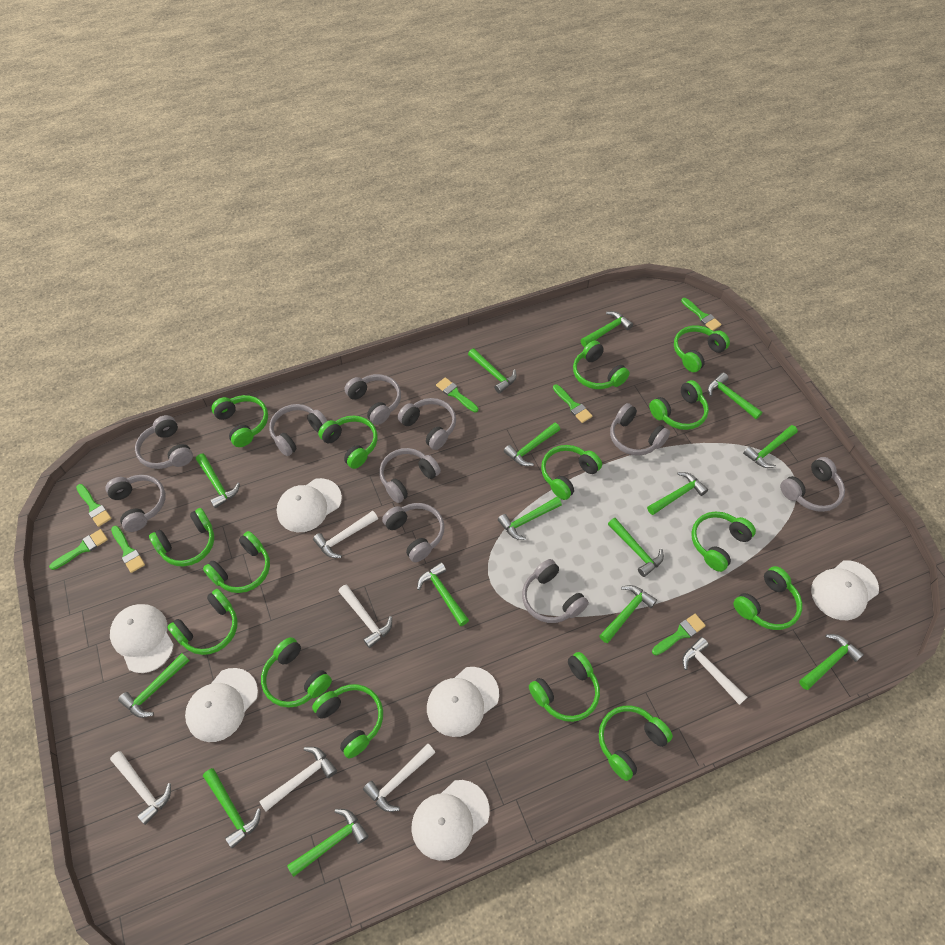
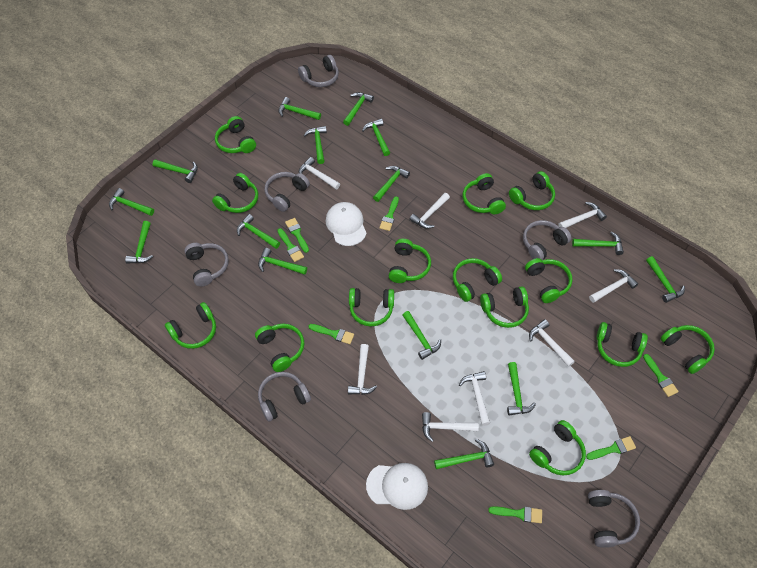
green headphones: [149,508,214,567] [167,589,238,655] [203,531,270,593] [211,395,268,447] [261,637,332,708] [312,684,383,758] [318,416,378,469] [529,652,600,722] [541,445,602,500] [573,340,630,389] [599,705,673,781] [649,380,709,430] [674,325,730,372] [691,512,756,572] [733,566,803,630] = 15 -> [165,302,216,349] [212,173,258,213] [215,116,256,153] [255,324,304,372] [349,288,394,327] [388,239,431,283] [453,258,502,302] [462,173,506,214] [480,286,529,328] [509,171,555,210] [525,258,572,303] [529,420,586,476] [597,322,648,367] [661,325,715,374] = 14
grey headphones: [105,475,166,532] [135,415,193,469] [269,404,327,456] [344,374,401,425] [379,448,441,503] [382,503,445,562] [398,398,456,450] [522,559,589,623] [610,403,670,456] [780,457,845,512] = 10 -> [184,243,229,287] [258,372,311,422] [265,172,310,212] [298,55,339,87] [523,220,571,260] [588,490,640,548] = 6
white cap: [110,604,174,673] [185,668,258,742] [277,478,342,532] [412,780,490,861] [427,667,499,737] [811,560,879,620] = 6 -> [326,202,367,246] [366,463,428,510] = 2
white hammer: [110,751,171,825] [259,747,337,811] [313,511,378,558] [338,585,392,648] [363,744,436,812] [682,637,747,705] = 6 -> [299,157,340,189] [348,344,377,395] [409,193,450,229] [422,412,479,442] [459,371,490,426] [529,319,575,367] [558,202,607,228] [589,269,638,303] = 8

